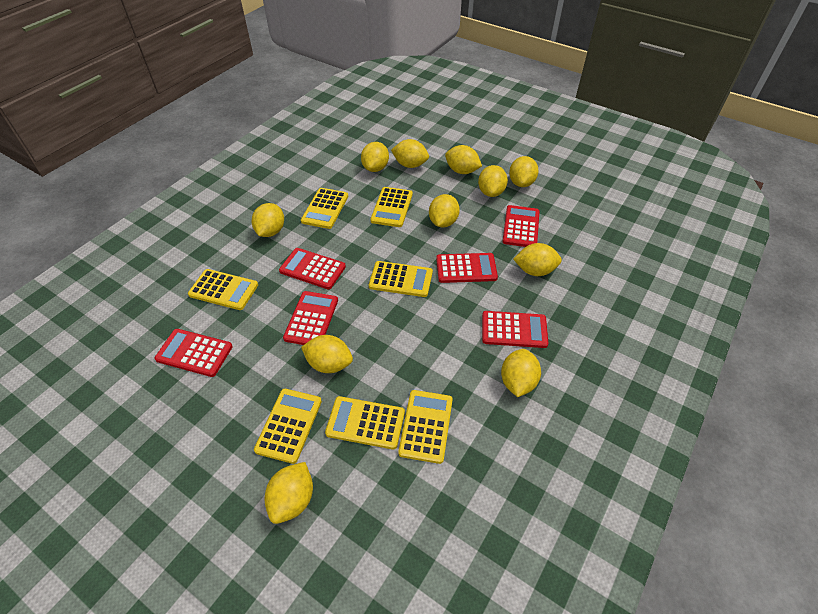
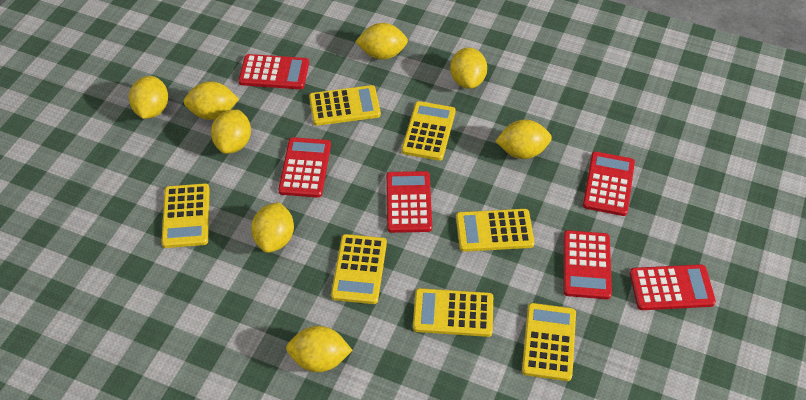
yellow lemon: [252,203,284,237] [264,462,313,524] [301,335,353,373] [361,142,389,172] [391,139,429,168] [429,194,460,228] [445,145,482,174] [478,165,508,197] [501,349,541,397] [509,156,539,187] [514,243,562,276] = 11 -> [129,76,168,119] [184,81,239,120] [211,110,251,154] [251,202,294,253] [286,326,353,372] [355,23,408,60] [450,48,487,89] [495,120,552,159] = 8

